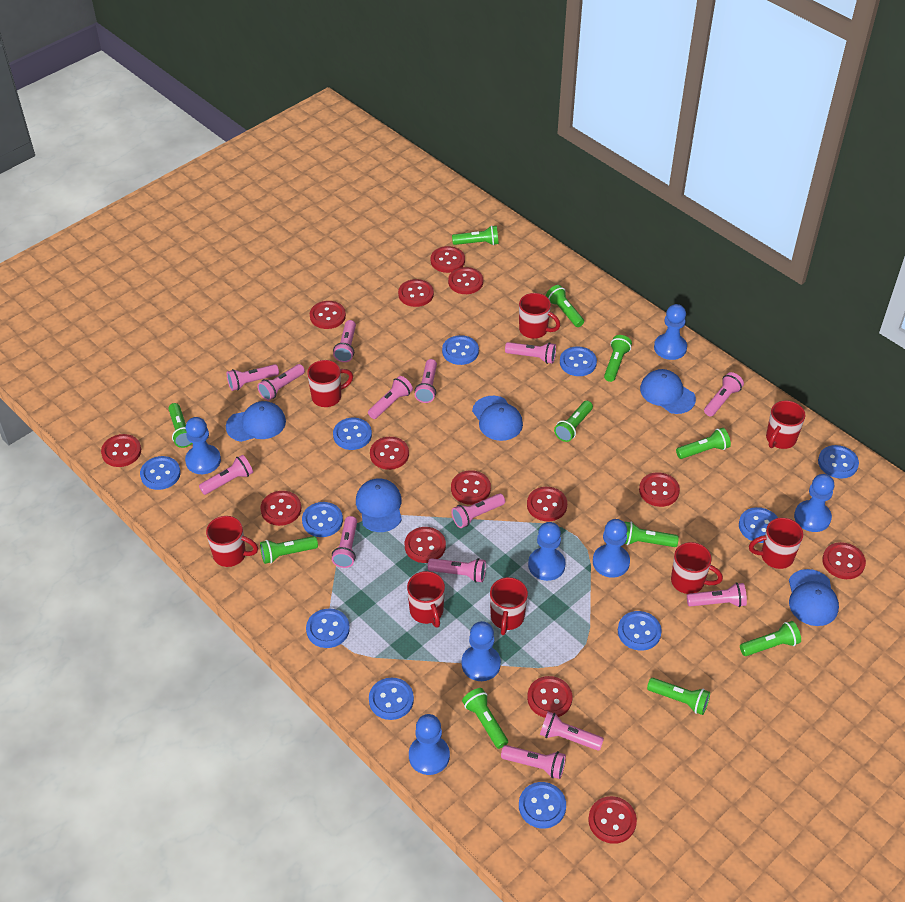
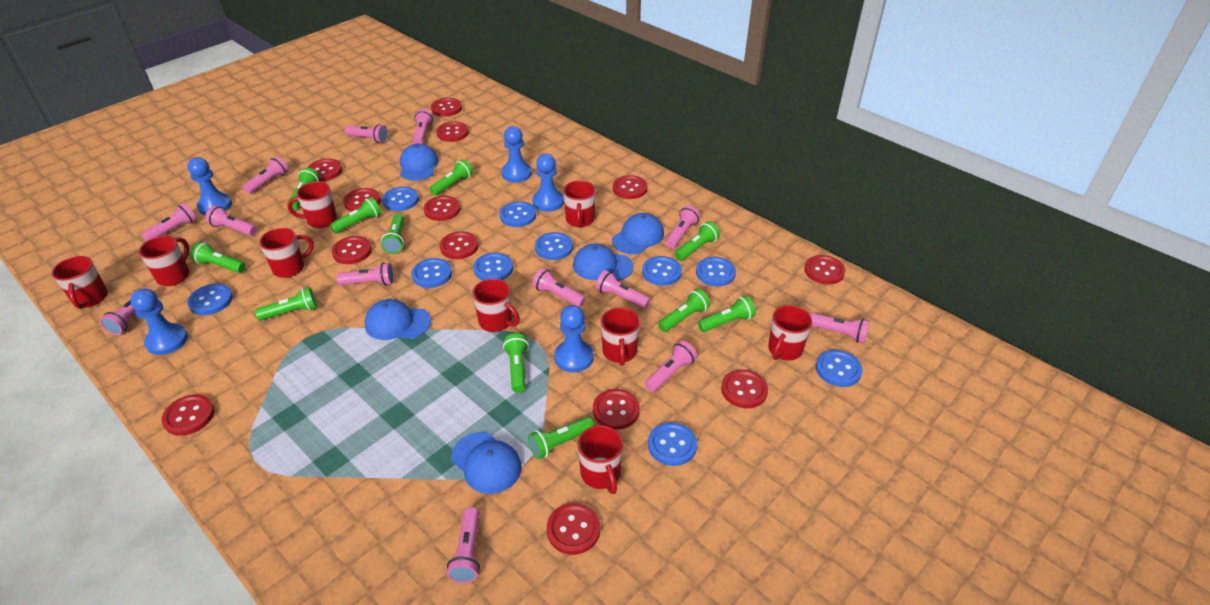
blue button: [140,456,181,490] [302,502,343,537] [306,609,350,648] [333,418,372,450] [369,678,414,720] [442,335,479,365] [519,782,566,829] [560,346,597,376] [618,611,662,651] [739,507,778,543] [818,445,859,479] = 11 -> [187,283,233,315] [382,187,419,211] [411,258,452,288] [473,253,513,281] [500,201,536,227] [535,232,573,260] [642,256,682,286] [648,422,697,466] [696,257,736,286] [816,350,863,387] = 10
blue pawn: [185,417,221,474] [409,714,450,775] [462,621,501,681] [528,522,566,581] [593,519,630,578] [654,304,687,360] [794,474,834,532] = 7 -> [130,289,188,355] [188,157,232,215] [501,126,532,183] [532,154,564,212] [554,305,593,373] = 5
pink flashlight: [199,455,253,495] [227,364,279,391] [257,364,305,401] [332,516,357,568] [333,320,356,362] [368,376,413,419] [415,359,437,403] [428,558,486,582] [451,493,505,528] [501,745,566,779] [505,342,556,364] [540,712,604,751] [687,583,747,607] [704,372,744,416] = 14 -> [100,288,151,335] [141,203,197,241] [205,206,257,236] [243,156,289,194] [336,262,394,286] [345,124,388,143] [413,109,433,144] [447,507,480,583] [532,268,586,307] [595,270,650,309] [645,341,697,392] [666,206,700,248] [810,313,870,343] = 13
red button: [101,434,141,467] [260,491,301,526] [310,301,346,329] [370,437,409,470] [398,279,434,307] [405,527,446,563] [431,246,465,273] [448,267,483,294] [451,470,491,505] [527,487,567,521] [527,676,572,718] [588,796,637,844] [639,472,680,507] [822,542,866,579] = 14 -> [162,394,215,436] [307,159,342,181] [332,236,372,264] [343,188,381,212] [424,196,460,221] [431,98,462,117] [436,122,469,142] [440,231,478,259] [547,503,600,555] [593,389,640,430] [613,175,647,199] [721,369,768,408] [804,255,845,285] = 13
red mug: [206,516,258,567] [307,360,353,407] [407,571,445,628] [490,577,528,635] [519,293,560,339] [671,542,723,594] [749,518,803,569] [766,400,805,449] = 8 -> [52,256,108,309] [139,236,189,286] [259,228,314,278] [287,182,337,228] [472,279,520,332] [563,181,596,227] [578,425,623,494] [601,307,640,366] [768,305,812,360] = 9

